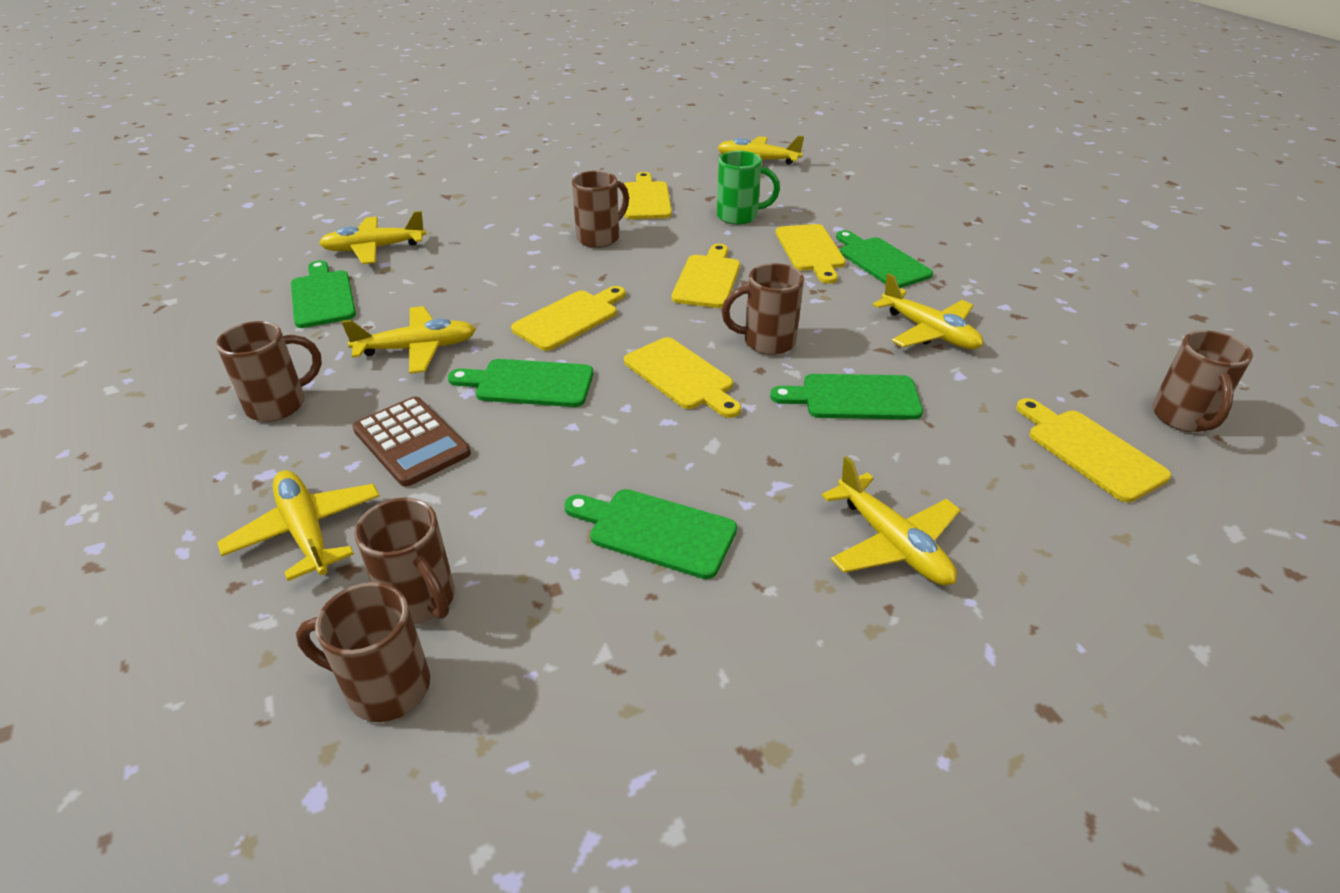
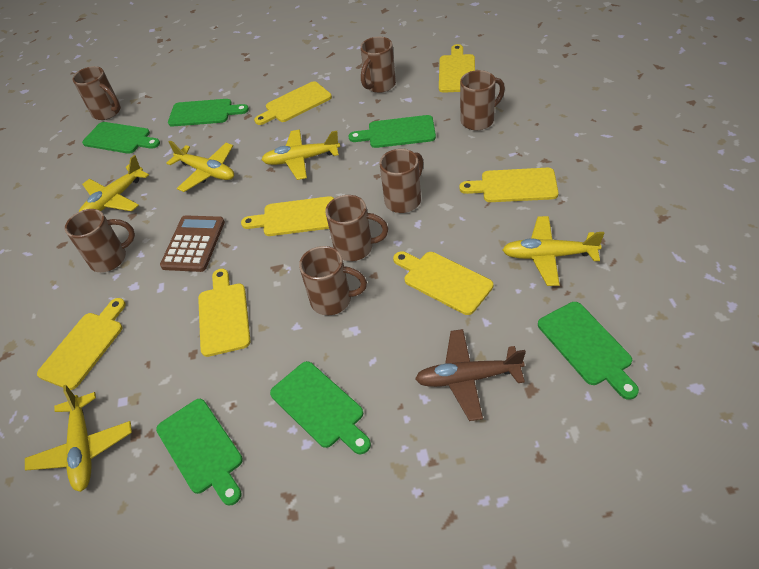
brown mug: [216,321,322,422] [296,582,430,722] [354,497,455,624] [572,171,629,248] [722,263,804,355] [1152,330,1253,432] = 6 -> [65,209,135,272] [72,66,121,120] [299,246,367,315] [325,195,388,261] [360,37,396,93] [379,149,423,213] [460,70,505,131] = 7
brown plane: none = 0 -> [415,329,526,421] = 1
green cutting board: [291,260,356,328] [448,359,593,407] [564,489,737,579] [770,374,923,420] [836,230,933,288] = 5 -> [82,122,160,154] [156,399,243,506] [168,99,249,127] [270,361,371,454] [349,115,436,148] [538,302,639,400] = 6
green mug: [717,151,780,225] = 1 -> none = 0
yellow cutting board: [511,286,626,351] [624,172,672,219] [624,337,741,418] [671,244,740,308] [776,224,846,284] [1016,398,1171,502] = 6 -> [37,298,126,390] [198,269,250,357] [241,196,334,236] [254,81,332,125] [393,251,493,315] [439,44,475,93] [459,168,559,202] = 7
yellow plane: [217,470,380,581] [319,211,427,264] [341,306,476,374] [717,136,804,165] [822,456,960,585] [873,273,983,349] = 6 -> [25,385,132,492] [79,155,149,212] [167,140,234,192] [261,130,340,180] [502,216,605,286] = 5

